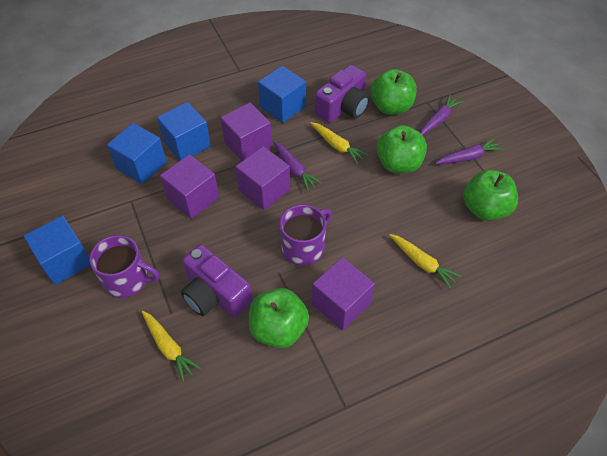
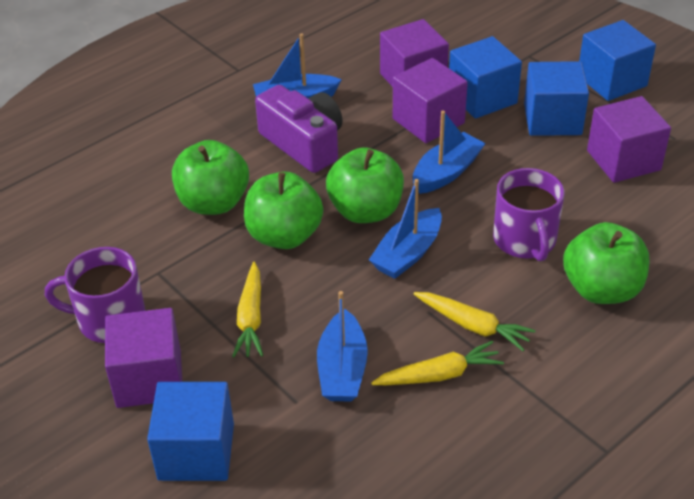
blue boat: none = 0 -> [253,33,342,98] [317,291,368,401] [369,179,442,279] [413,110,486,194] = 4
purple camera: [181,244,252,318] [315,65,370,123] = 2 -> [255,85,343,173] = 1
purple carrot: [273,141,322,191] [420,95,463,135] [435,138,503,164] = 3 -> none = 0

